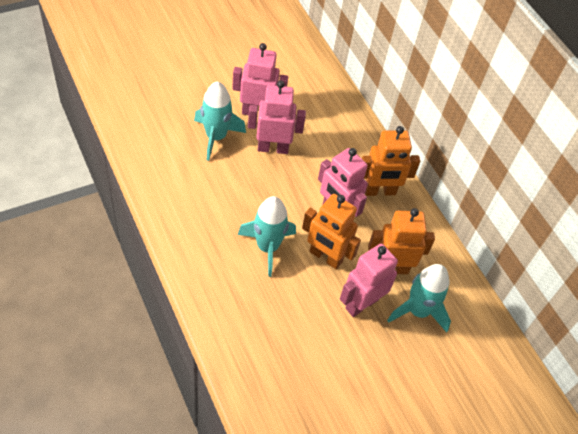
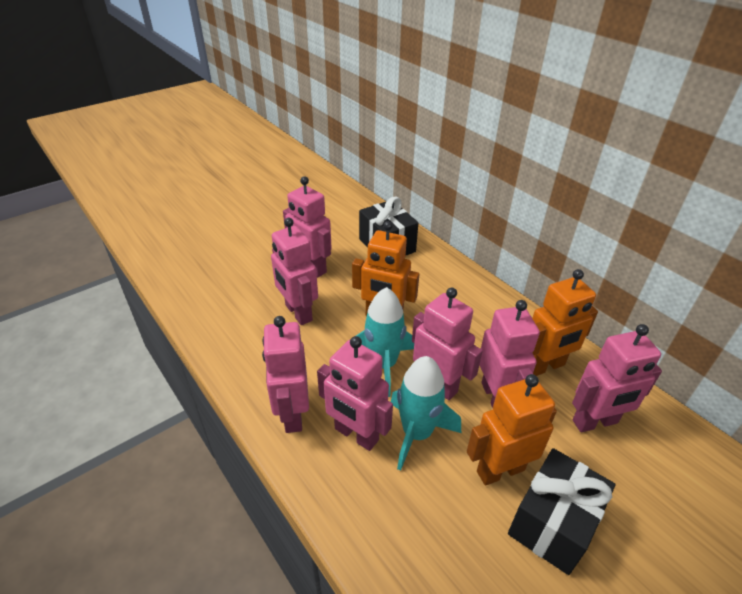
black gift: none = 0 -> [359,197,418,255] [508,448,616,575] = 2
pink robot: [232,43,288,115] [248,80,306,154] [318,148,368,217] [340,243,398,317] = 4 -> [262,316,309,433] [271,218,318,325] [283,176,332,277] [317,336,393,451] [412,287,483,400] [480,300,540,408] [572,324,662,432] = 7
turquoise rocket: [194,81,246,161] [238,196,296,277] [387,264,451,333] = 3 -> [356,287,414,397] [391,356,461,471] = 2

